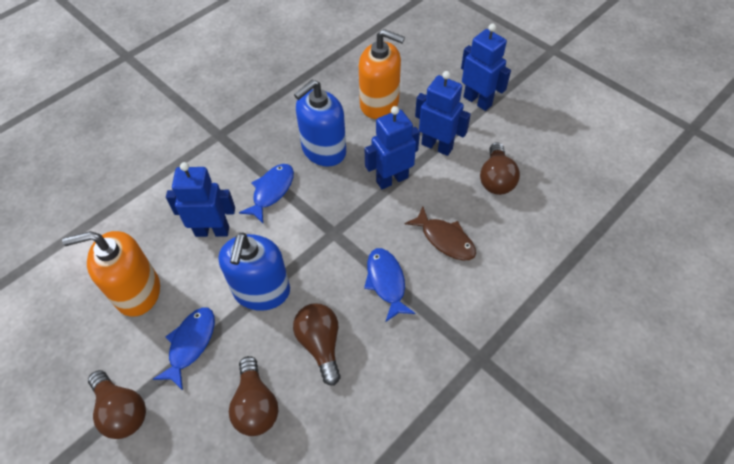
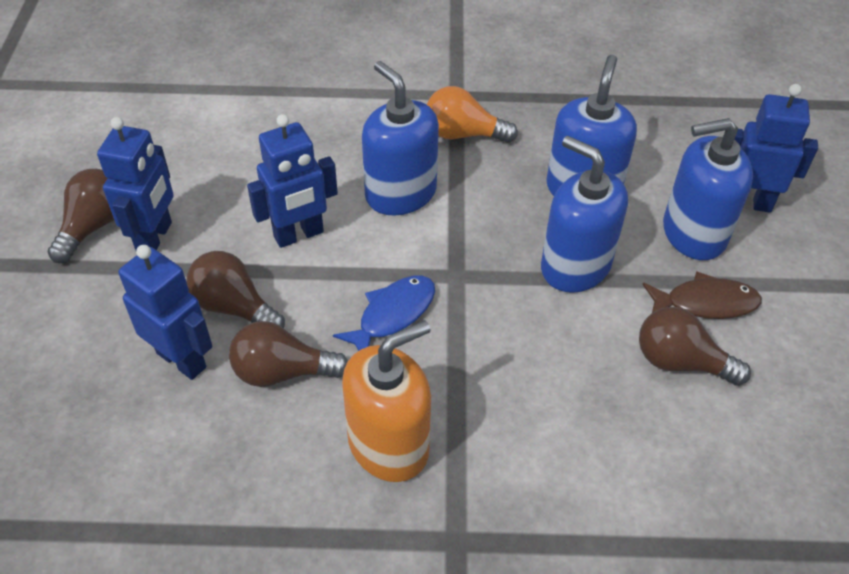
blue fish: [153,307,215,390] [239,164,294,223] [364,248,416,322] = 3 -> [333,276,435,351] = 1
blue soap dispenser: [218,232,290,311] [294,80,346,167] = 2 -> [362,61,439,215] [541,136,628,293] [546,55,637,196] [663,118,753,260] = 4
orange light bulb: none = 0 -> [427,86,518,143] = 1
orange soap dispenser: [62,231,160,316] [359,29,405,119] = 2 -> [342,320,431,482] = 1

